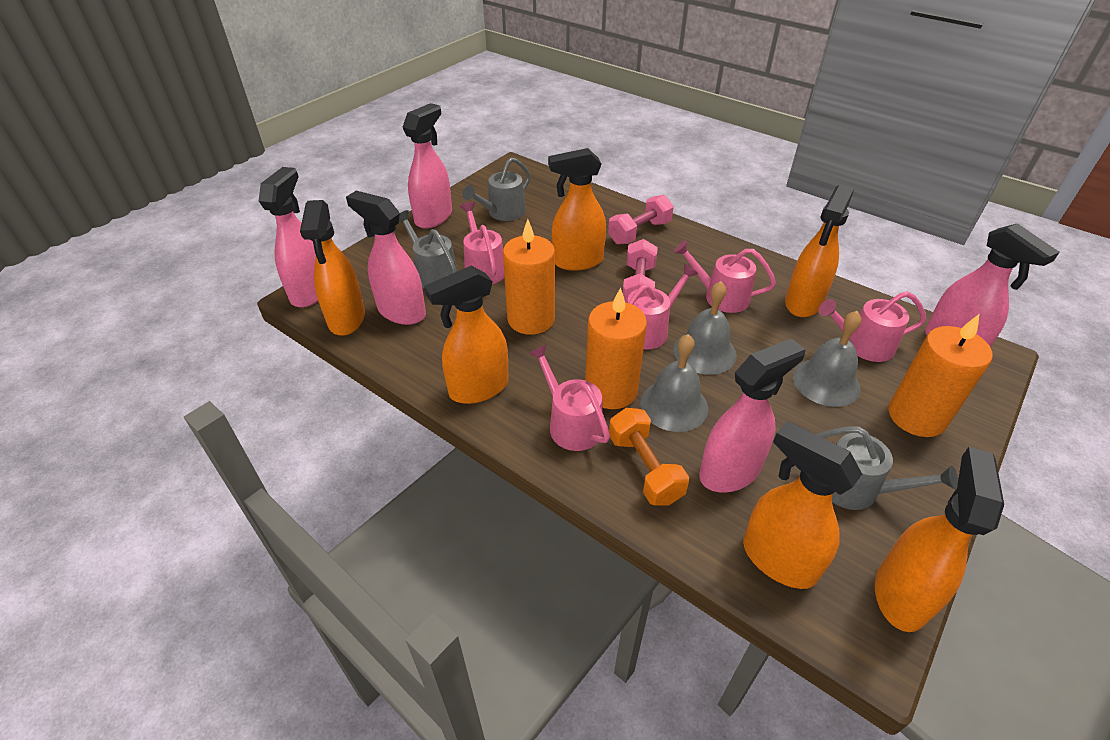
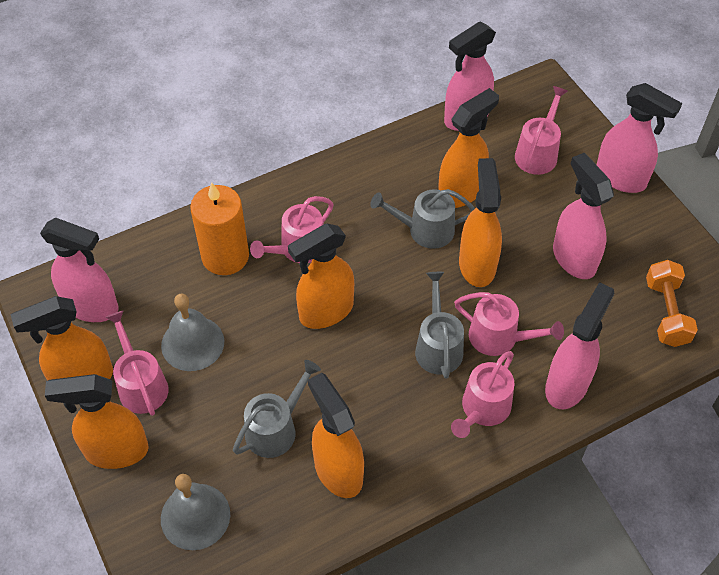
grey bell: [640,334,708,432] [673,281,737,375] [793,311,862,407] = 3 -> [161,294,224,371] [161,474,230,550] = 2
orange candle: [503,219,555,335] [585,288,647,409] [889,314,993,437] = 3 -> [190,182,249,275] = 1
pink dumbbell: [608,195,674,244] [623,239,658,303] = 2 -> none = 0

